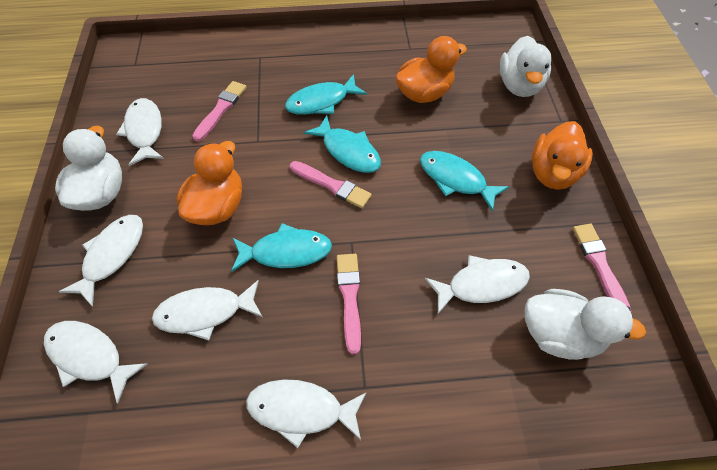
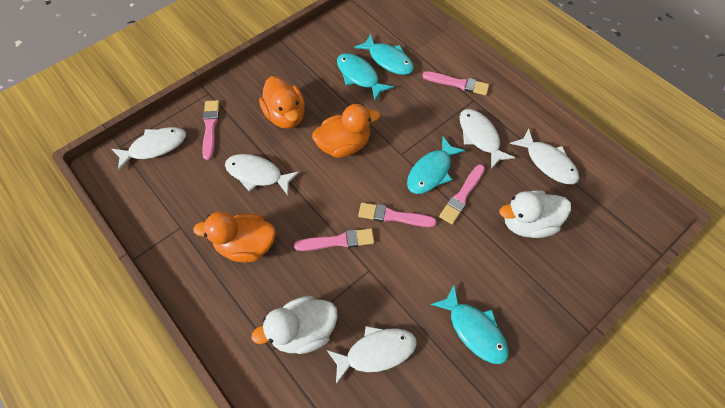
pink brush: [192,81,247,142] [290,161,372,208] [337,254,361,355] [573,224,631,312] = 4 -> [202,100,220,160] [294,228,374,251] [358,202,437,227] [422,71,489,95] [439,165,485,224] = 5
white duck: [55,126,122,211] [499,36,552,97] [524,289,646,360] = 3 -> [251,296,338,354] [500,190,571,238] = 2
white fish: [44,321,148,403] [59,215,143,307] [116,98,164,166] [152,280,262,341] [246,379,367,448] [424,255,530,314] = 6 -> [112,127,186,171] [225,154,300,195] [327,326,417,384] [460,109,515,169] [510,128,579,184] = 5

